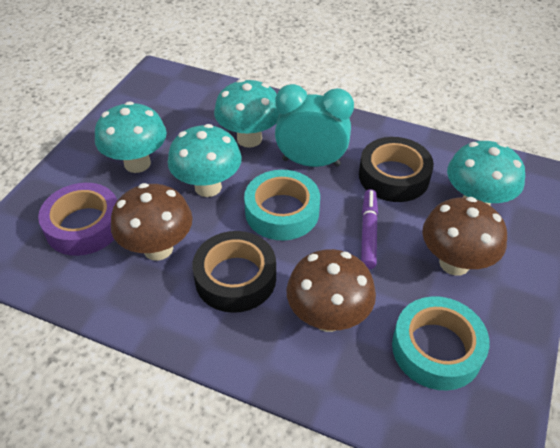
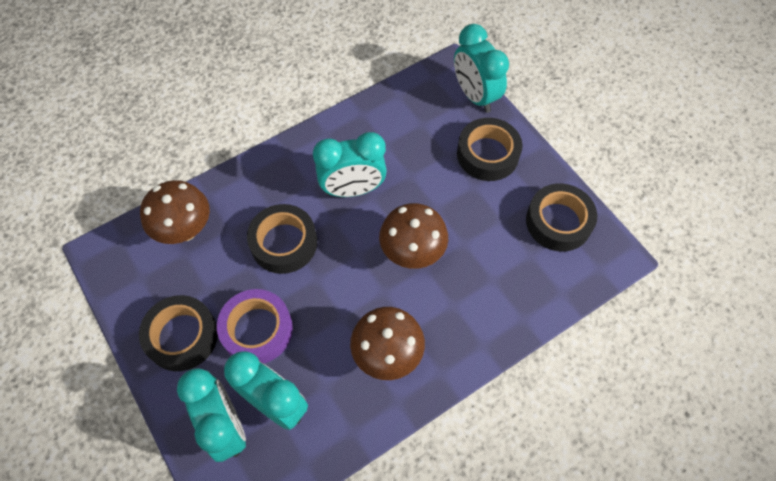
black tape: [192,231,276,313] [359,137,434,202] = 2 -> [139,295,218,371] [247,204,317,274] [457,118,523,181] [526,183,597,252] = 4
purple marker: [361,189,378,269] = 1 -> none = 0
turquoise clock: [275,84,354,167] = 1 -> [177,368,246,462] [224,351,308,430] [313,132,387,197] [454,24,509,113] = 4
turquoise mushroom: [95,101,167,173] [168,124,242,197] [214,79,279,148] [447,141,525,205] = 4 -> none = 0
turquoise tape: [244,170,320,240] [392,296,489,390] = 2 -> none = 0

